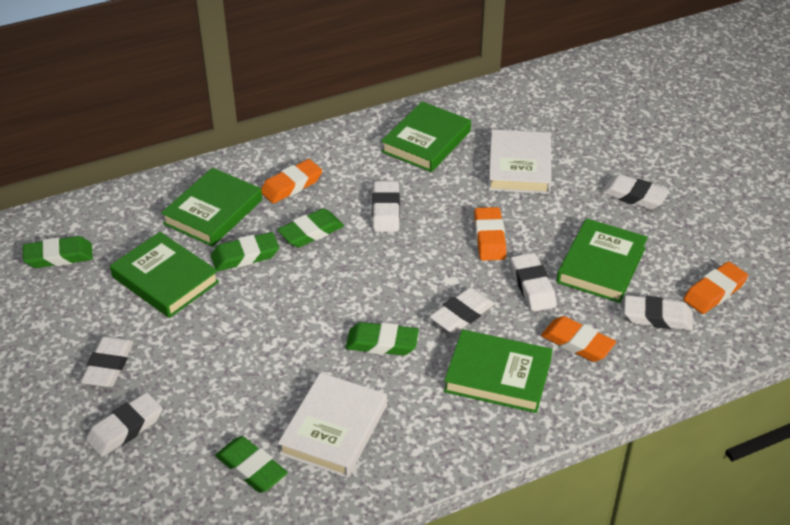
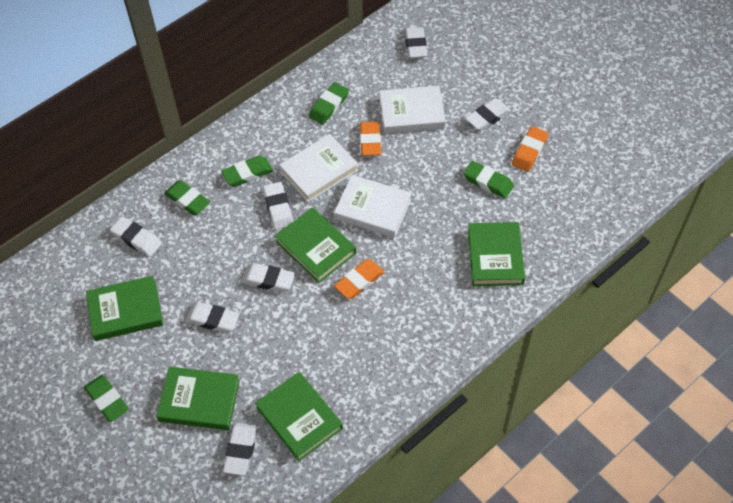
orange eraser: [261,159,322,204] [474,207,506,261] [541,316,616,362] [683,262,748,314] = 4 -> [334,259,384,299] [360,121,381,156] [512,126,549,172] = 3
white book: [278,373,387,478] [488,129,551,194] = 2 -> [279,134,358,202] [334,175,412,238] [379,85,446,134] = 3

